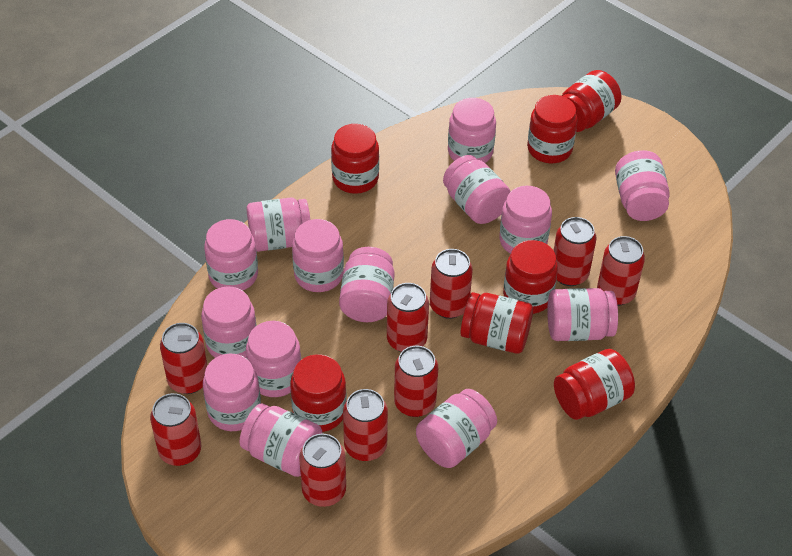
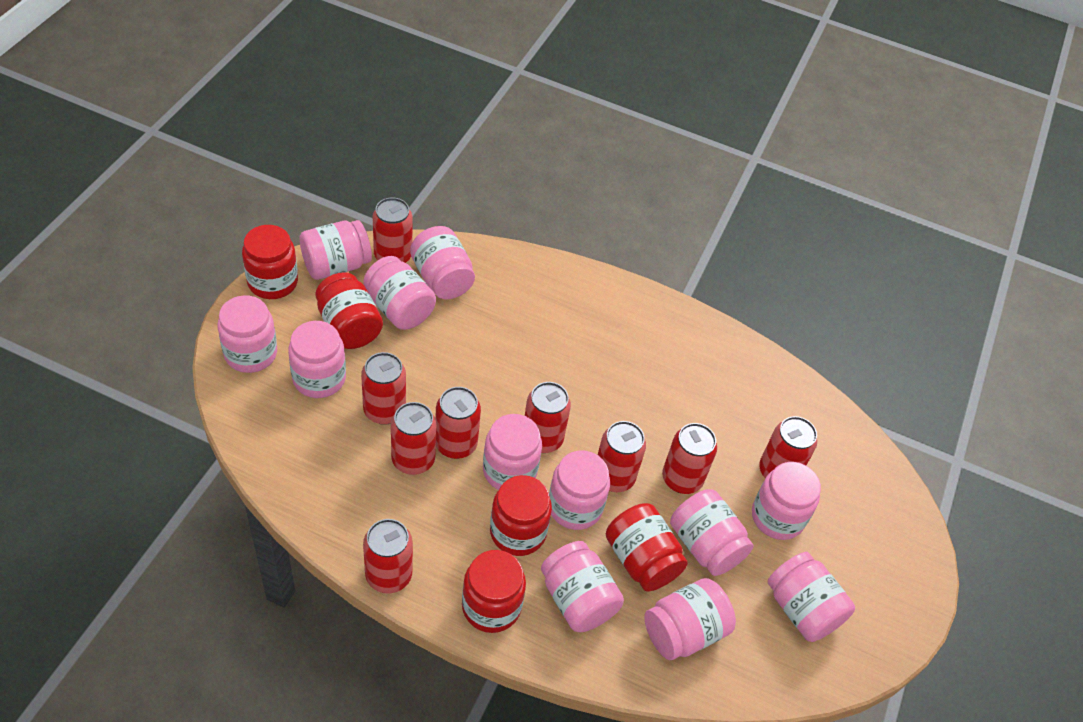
pink jar: [201,286,257,358] [203,353,261,431] [204,219,258,291] [240,403,323,477] [246,197,311,252] [246,321,301,397] [292,219,344,292] [339,247,395,322] [416,389,497,468] [443,155,511,224] [448,98,496,163] [499,185,552,254] [547,288,618,341] [615,150,670,221] = 14 -> [218,295,277,373] [288,321,346,398] [300,220,372,280] [363,256,436,330] [410,226,475,299] [483,414,542,490] [541,541,624,632] [549,450,610,530] [644,578,736,660] [670,489,754,576] [752,462,821,540] [768,552,855,642] = 12
red jar: [290,354,347,432] [331,124,379,194] [460,292,533,354] [503,240,558,314] [527,95,578,163] [554,349,635,420] [562,70,621,132] = 7 -> [242,225,298,299] [315,272,383,349] [462,550,526,633] [490,475,552,556] [606,503,688,592] = 5

